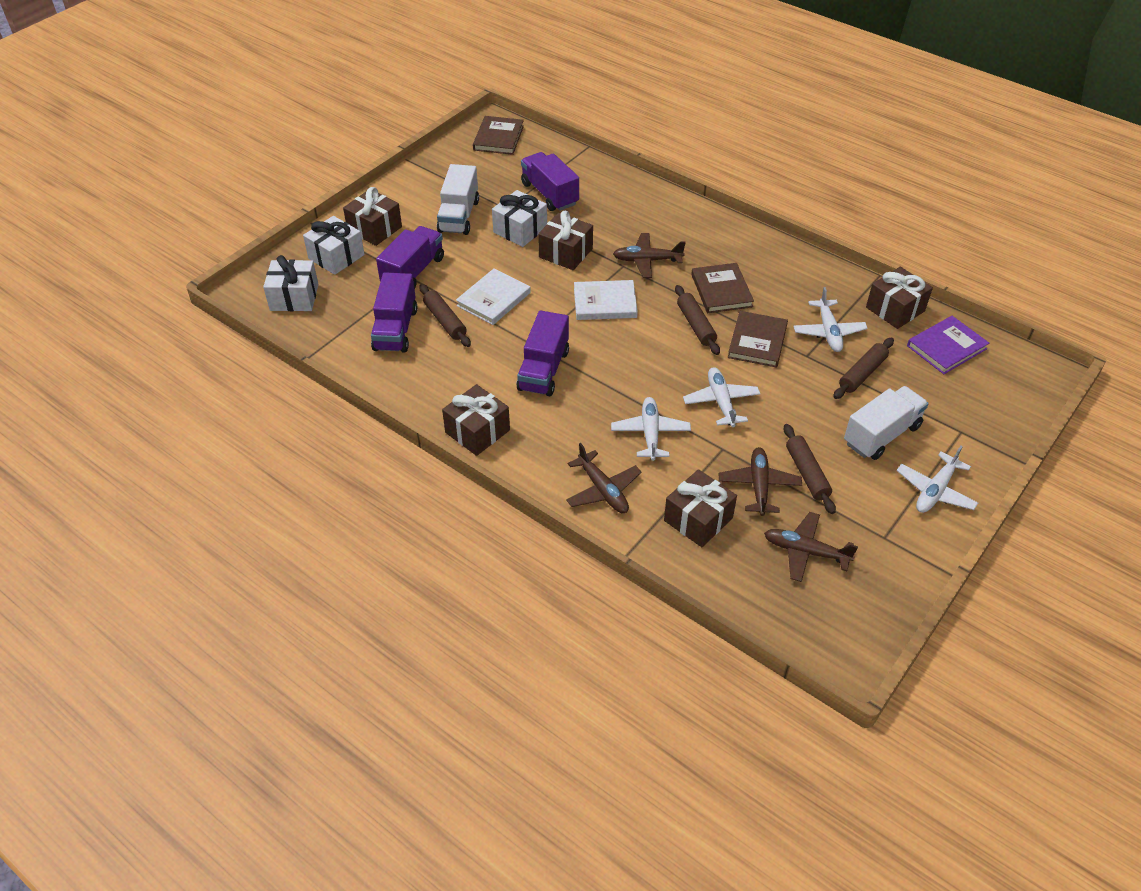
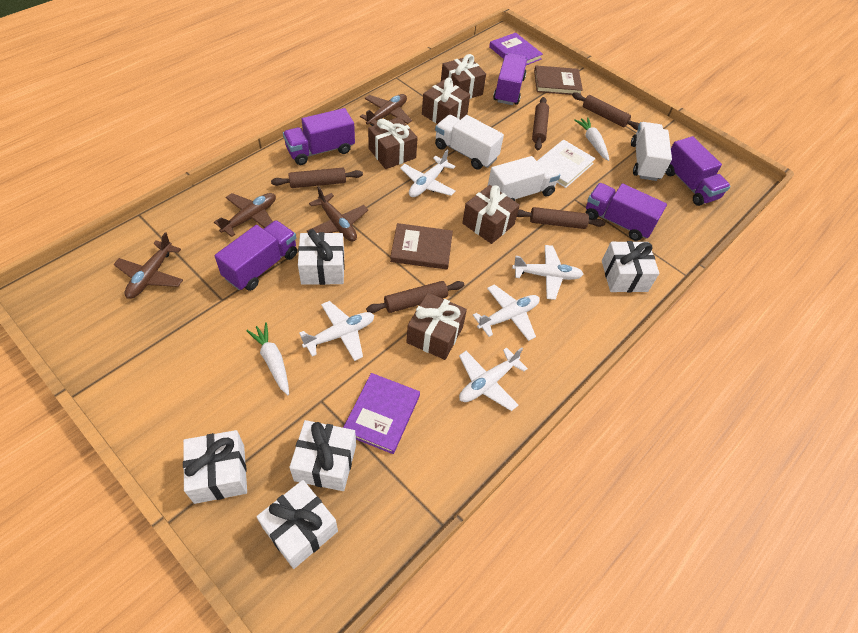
brown book: [473,116,524,155] [691,263,754,313] [728,311,788,368] = 3 -> [390,223,453,270] [534,66,583,95] = 2
brown rolling pin: [419,284,471,347] [675,285,720,355] [783,424,836,514] [833,338,894,399] = 4 -> [271,168,363,188] [366,281,464,313] [517,207,606,229] [532,97,549,150] [572,92,639,130] = 5
purple book: [907,316,989,374] = 1 -> [343,373,420,454] [489,33,543,65] = 2
purple truck: [371,272,417,353] [376,226,444,289] [516,310,569,396] [521,152,579,211] = 4 -> [214,220,297,291] [283,108,355,165] [493,53,527,105] [586,183,667,241] [665,136,731,206] = 5
white book: [456,268,531,325] [574,280,638,320] = 2 -> [537,140,596,188] = 1
white carrot: none = 0 -> [246,322,289,395] [574,117,609,161] = 2
white gift: [263,255,319,311] [303,216,365,275] [492,190,547,247] = 3 -> [183,430,247,504] [257,480,338,569] [289,420,356,491] [298,229,345,285] [602,241,659,292] = 5
white plane: [611,397,691,461] [683,367,760,427] [793,287,868,352] [897,446,978,513] = 4 -> [299,301,374,361] [400,149,456,197] [459,347,528,411] [473,284,540,341] [512,245,583,300] = 5
white truck: [437,164,479,235] [844,386,929,460] = 2 -> [435,115,504,169] [488,156,560,202] [631,122,672,181] = 3

